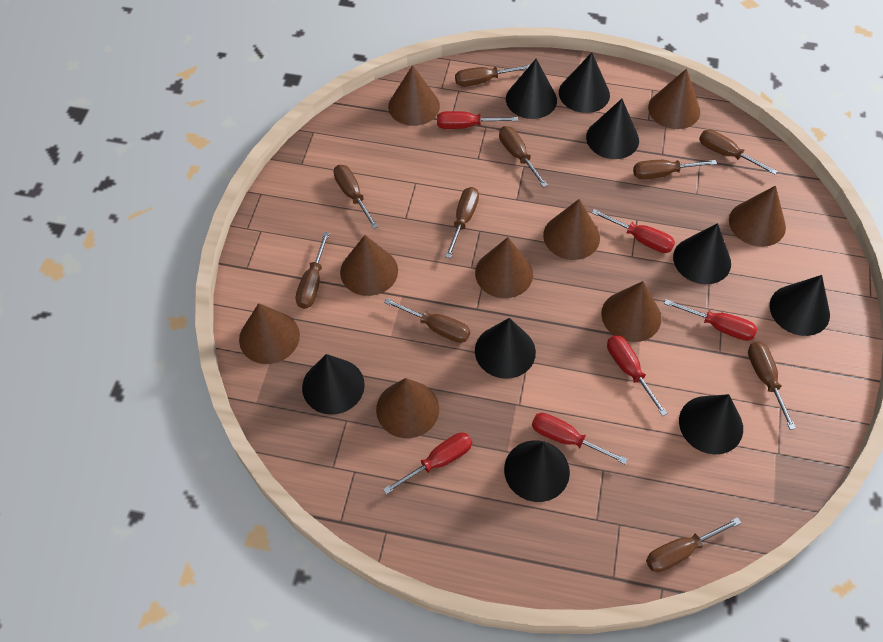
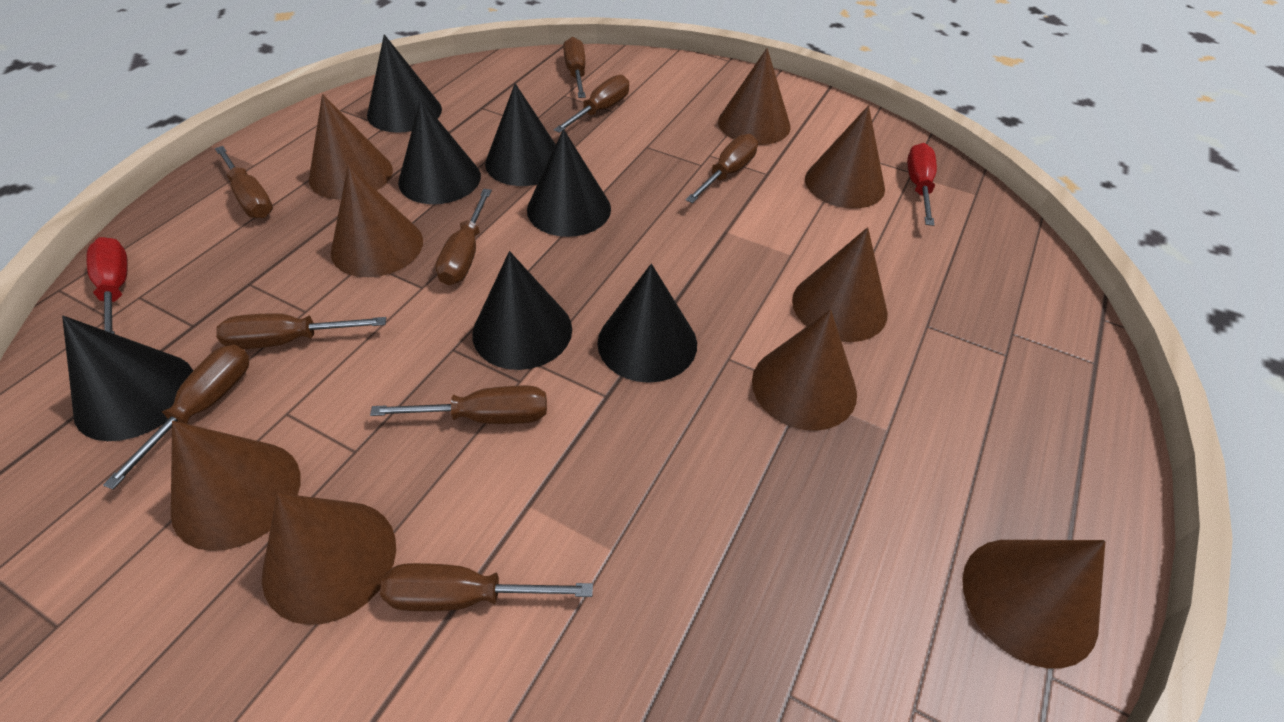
black cone: [302,354,365,415] [475,318,536,379] [504,441,570,502] [506,59,557,119] [559,53,610,113] [586,99,639,159] [673,223,731,284] [679,394,743,454] [769,275,830,336] = 9 -> [62,316,193,441] [367,34,442,133] [398,99,481,204] [472,251,572,370] [485,83,556,186] [527,129,611,237] [597,264,697,383] = 7
brown screwdriver: [295,232,330,309] [333,165,378,229] [384,298,470,343] [445,187,479,258] [455,64,531,87] [499,126,548,188] [633,160,717,179] [646,517,741,572] [699,130,778,175] [748,342,796,430] = 10 -> [103,345,249,489] [215,146,273,218] [216,313,386,349] [370,386,547,424] [380,563,593,611] [435,189,492,285] [554,75,629,133] [563,37,586,98] [686,134,758,203] = 9
red screwdriver: [383,432,472,495] [437,111,518,129] [532,413,628,465] [592,209,675,253] [607,335,668,416] [664,299,757,341] = 6 -> [87,237,128,334] [907,143,937,226] = 2

